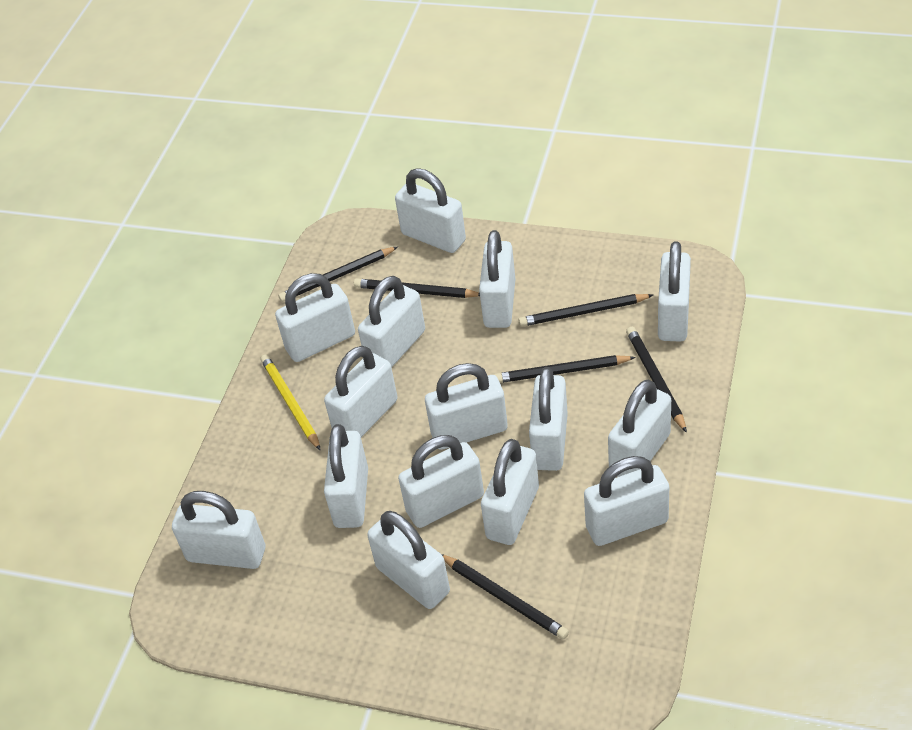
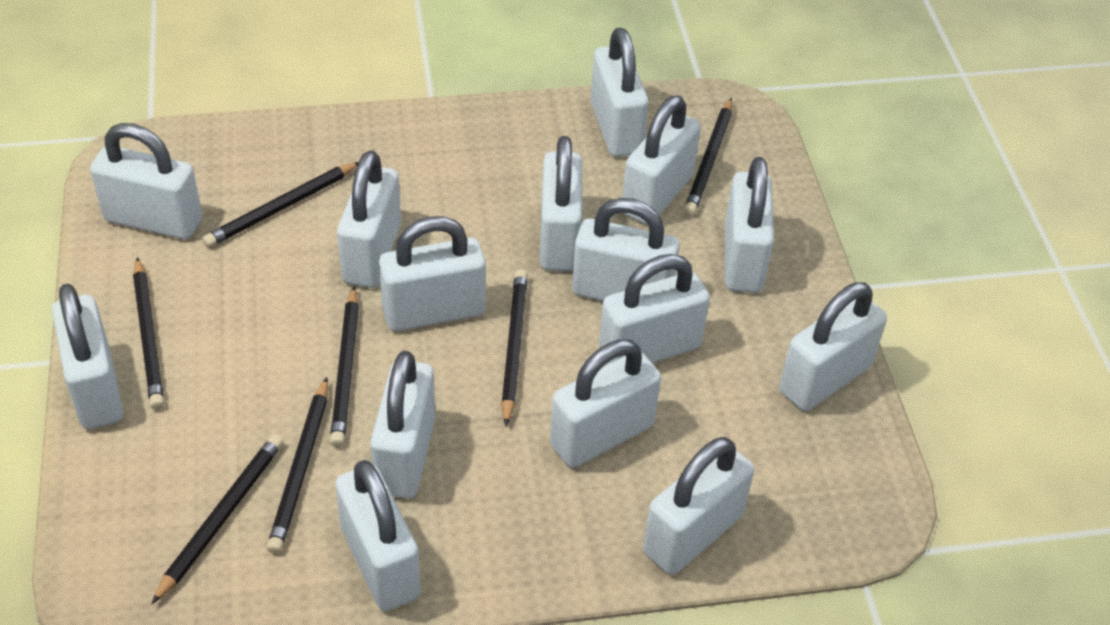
black pencil: [278,247,398,302] [354,279,480,298] [441,554,569,640] [494,355,636,383] [518,294,653,327] [626,327,687,433] = 6 -> [133,257,164,409] [152,434,284,604] [202,162,358,247] [267,377,328,554] [330,286,359,447] [501,269,528,426] [684,98,732,216] = 7
yellow pencil: [261,354,321,451] = 1 -> none = 0

